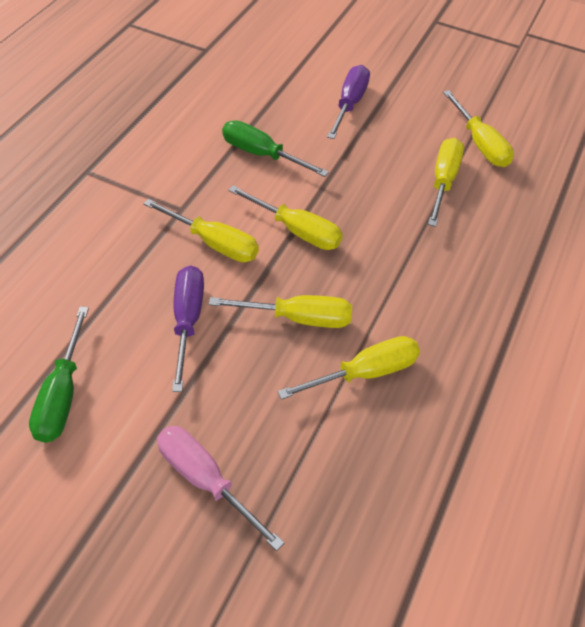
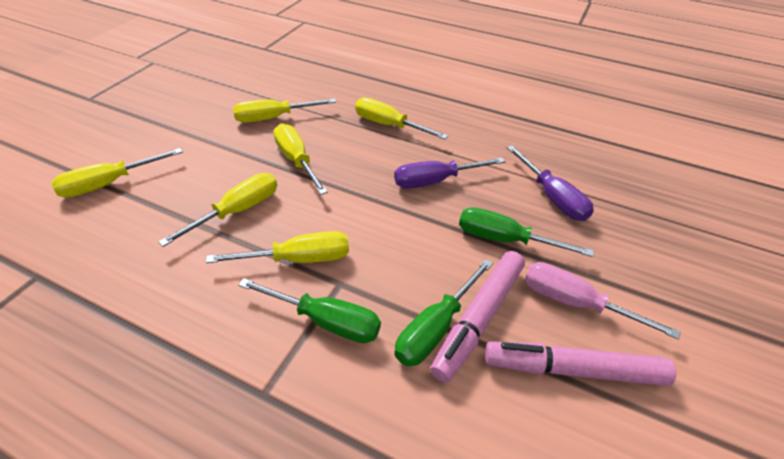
green screwdriver: [29,307,89,443] [222,120,329,177] = 2 -> [238,278,381,343] [394,259,493,366] [459,207,594,257] = 3
pink marker: none = 0 -> [430,251,525,383] [485,341,676,386] = 2

